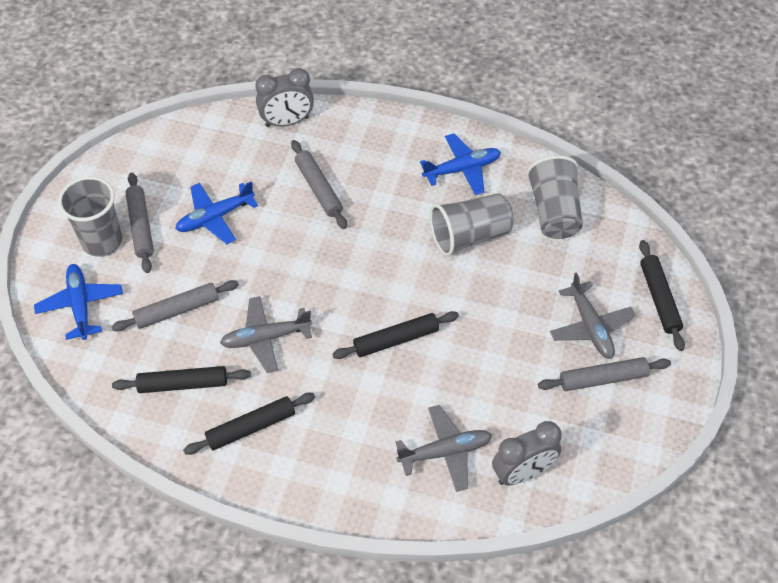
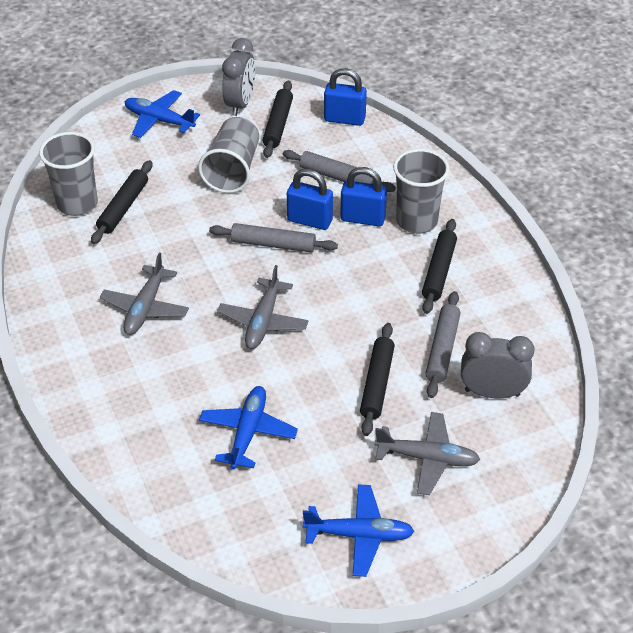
blue padlock: none = 0 -> [287,169,333,230] [324,68,367,126] [340,167,387,226] = 3
grey rolling pin: [111,280,239,331] [125,172,154,273] [291,140,347,229] [538,357,671,391] = 4 -> [209,223,338,253] [283,150,396,192] [425,291,461,398] = 3

